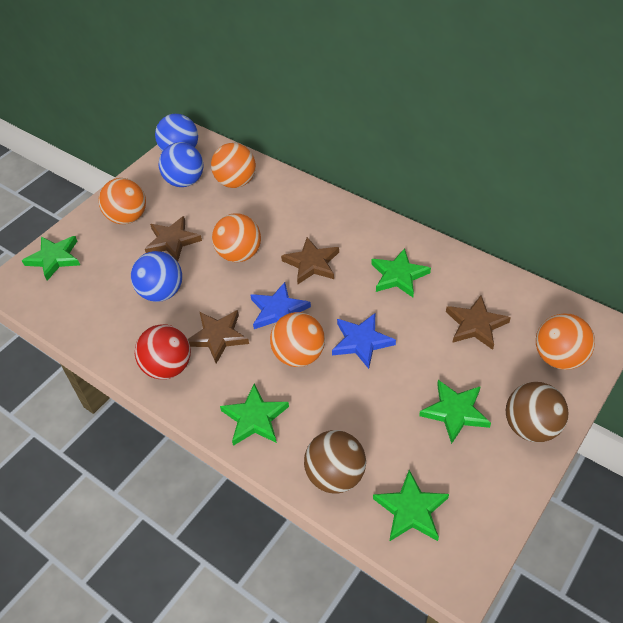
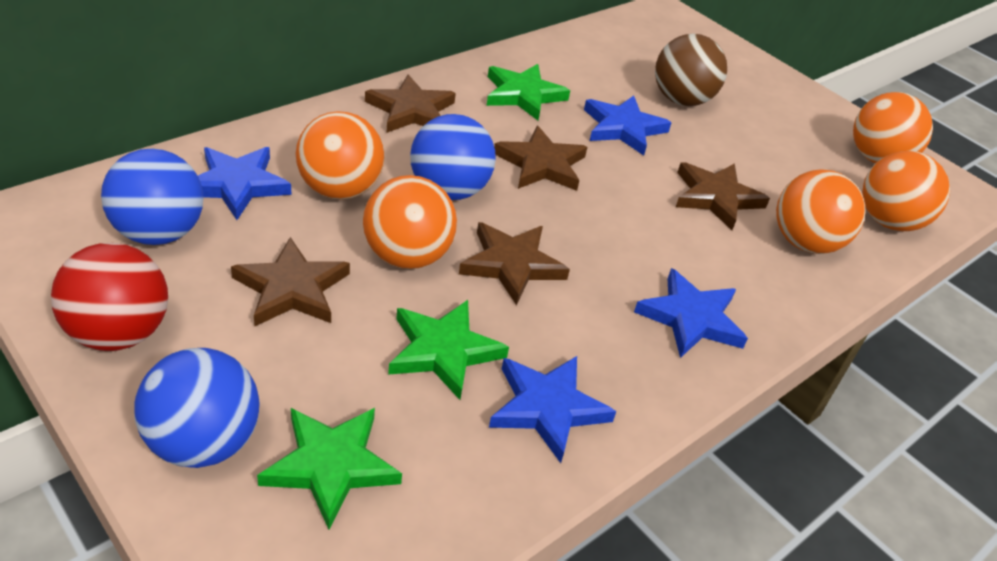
blue star: [250,282,311,329] [332,313,396,369] = 2 -> [198,147,291,220] [489,356,616,463] [584,95,671,156] [634,268,748,358] = 4
brown ball: [304,430,366,494] [506,382,568,442] = 2 -> [655,34,727,106] = 1
brown star: [145,216,202,261] [188,310,249,364] [281,237,339,284] [446,295,511,350] = 4 -> [231,237,350,326] [365,74,456,133] [459,222,570,305] [494,126,587,191] [676,162,770,230] = 5
green star: [22,236,80,281] [220,384,289,446] [371,248,431,297] [373,470,449,541] [419,380,491,444] = 5 -> [257,408,402,530] [388,300,509,400] [487,64,570,120] = 3

